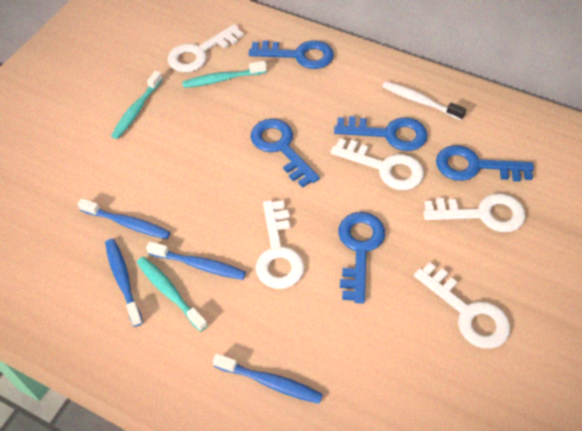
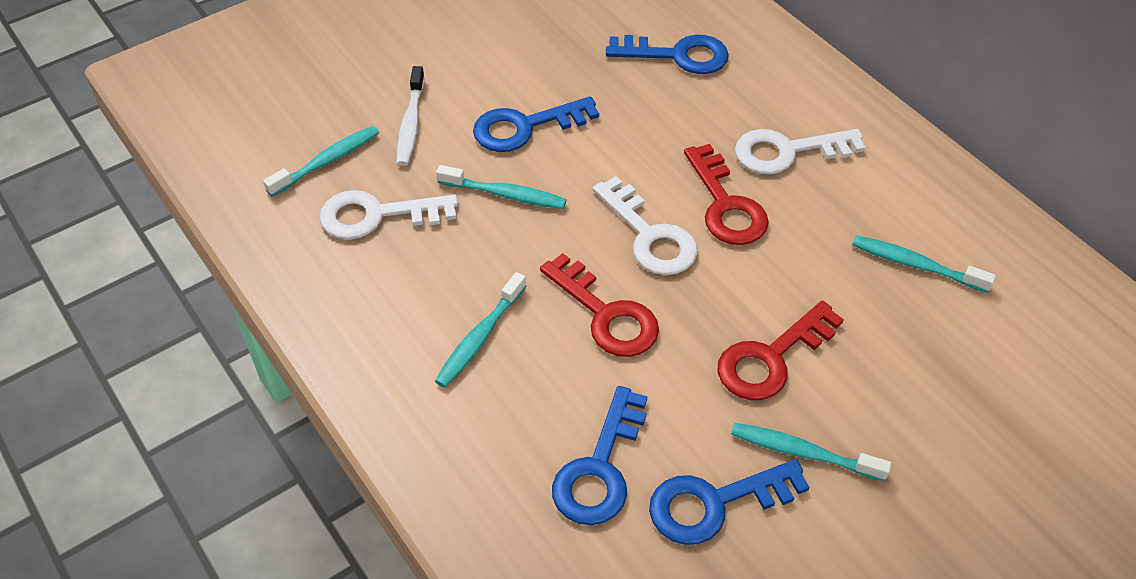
blue key: [249,40,334,69] [251,119,320,187] [334,116,428,151] [338,212,385,303] [436,145,534,182] = 5 -> [473,96,599,152] [552,386,647,525] [606,35,729,74] [649,459,810,545] = 4
blue toothbrush: [78,198,170,239] [105,239,143,327] [146,241,246,280] [213,353,323,404] = 4 -> none = 0
red key: none = 0 -> [540,253,659,357] [684,144,769,245] [718,301,844,400] = 3
turquoise toothbrush: [111,71,163,139] [137,257,208,332] [182,61,267,88] = 3 -> [263,126,379,197] [435,272,526,388] [436,165,567,209] [731,423,891,482] [852,235,996,293] = 5
white key: [167,24,244,72] [256,200,304,289] [331,138,424,190] [414,262,510,349] [424,194,525,232] = 5 -> [319,190,458,240] [593,176,698,275] [735,129,866,174] = 3

